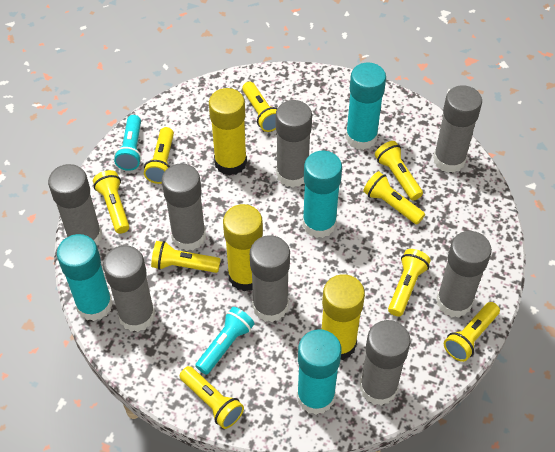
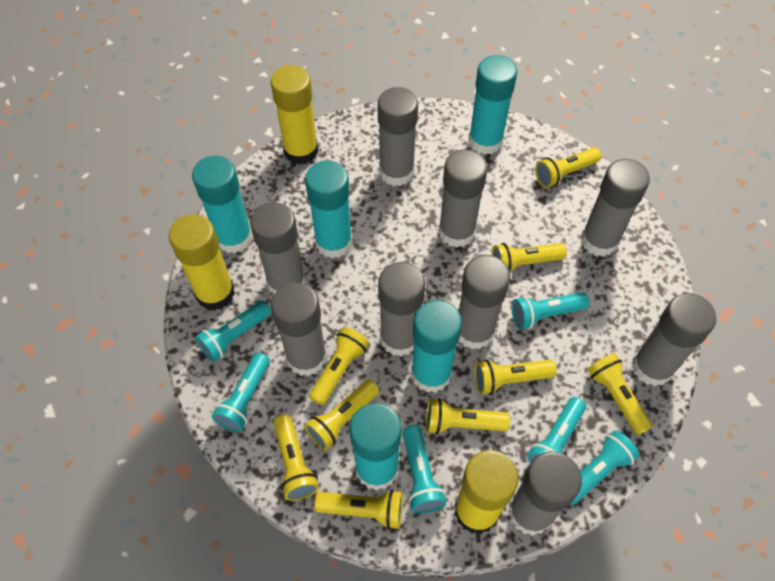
grey glue stick: [48,164,102,245] [103,245,155,332] [162,163,206,251] [250,235,290,322] [276,100,312,187] [360,320,411,406] [433,85,482,173] [436,231,492,318] = 8 -> [250,202,306,294] [271,283,327,376] [377,87,418,186] [378,262,425,356] [438,149,488,248] [459,255,511,349] [508,451,582,536] [581,159,650,257] [632,293,716,386] = 9
turquoise flashlight: [114,115,142,171] [195,307,255,375] = 2 -> [195,301,271,362] [212,353,270,432] [403,425,446,513] [511,292,590,329] [527,397,586,464] [571,430,640,505] = 6
turquoise glue stick: [57,234,113,321] [297,329,341,415] [303,151,342,238] [346,62,386,150] = 4 -> [192,156,253,253] [305,161,353,258] [349,403,402,491] [411,300,462,393] [468,55,517,155] = 5

